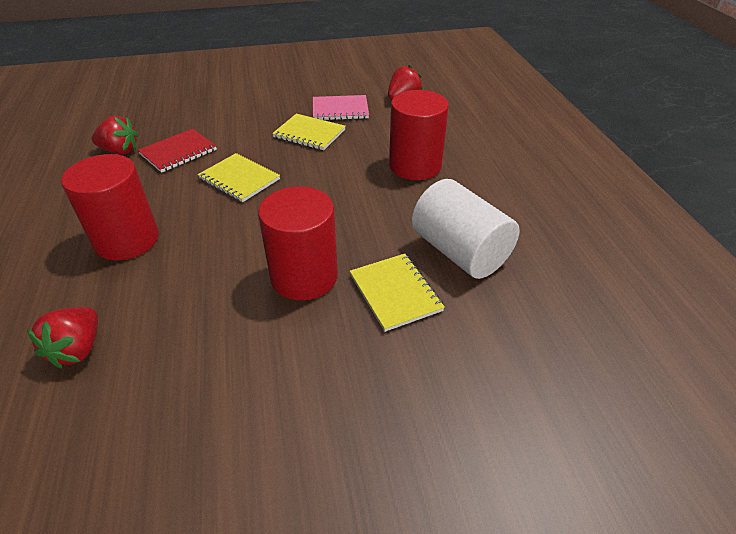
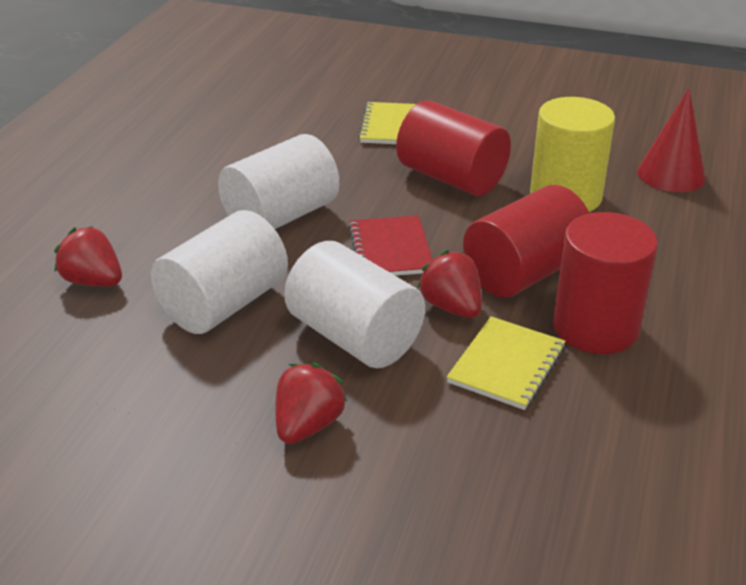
pink notebook: [313,95,369,120] = 1 -> none = 0
red cone: none = 0 -> [637,88,705,192] = 1
white cylinder: [412,179,520,279] = 1 -> [151,210,288,334] [218,134,340,229] [284,241,425,368] = 3
yellow cylinder: none = 0 -> [530,97,615,212] = 1
yellow notebook: [198,153,280,202] [272,114,346,150] [350,254,445,332] = 3 -> [358,102,416,144] [447,316,566,410] = 2

